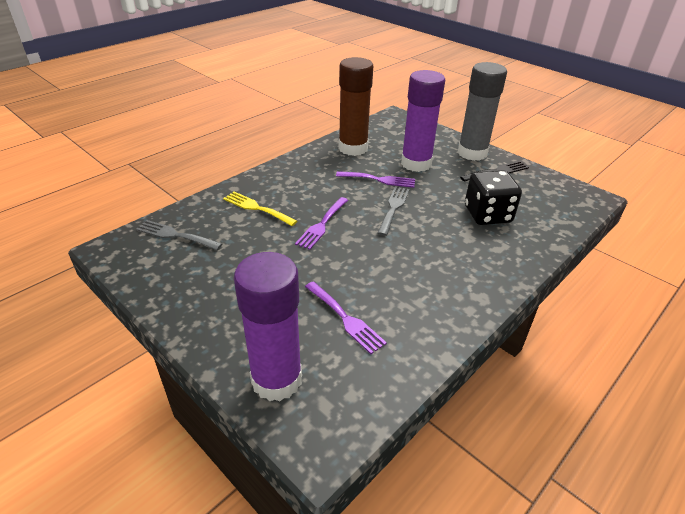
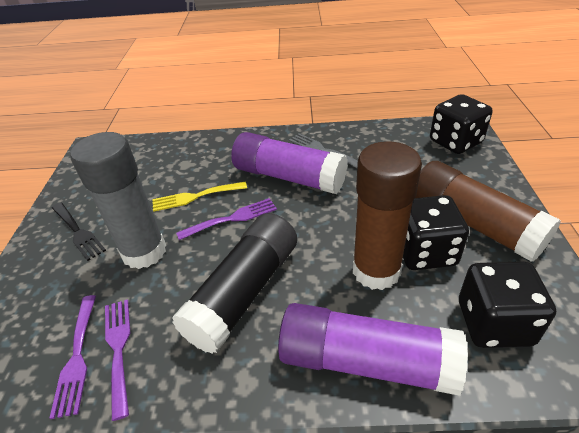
black dice: [465,170,522,225] = 1 -> [403,195,469,270] [430,94,492,154] [459,261,556,348] = 3
black glue stick: none = 0 -> [172,213,297,354] = 1
brown glue stick: [339,57,373,156] = 1 -> [353,141,422,290] [415,161,561,262] = 2
grey fork: [136,220,222,250] [377,186,410,236] = 2 -> [289,133,358,168] = 1

